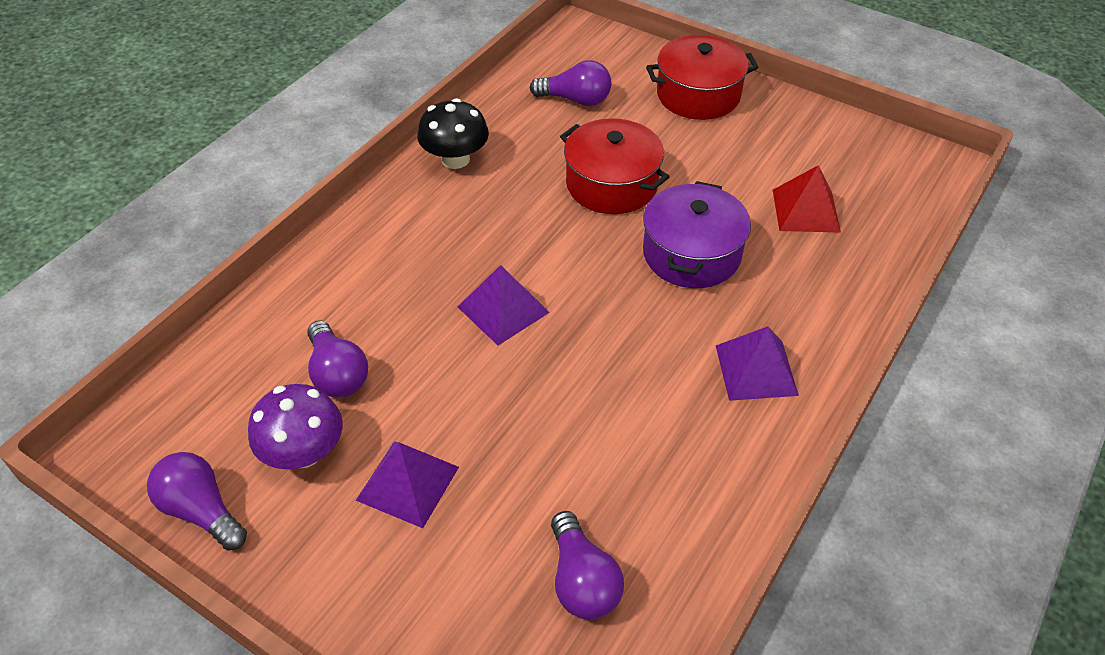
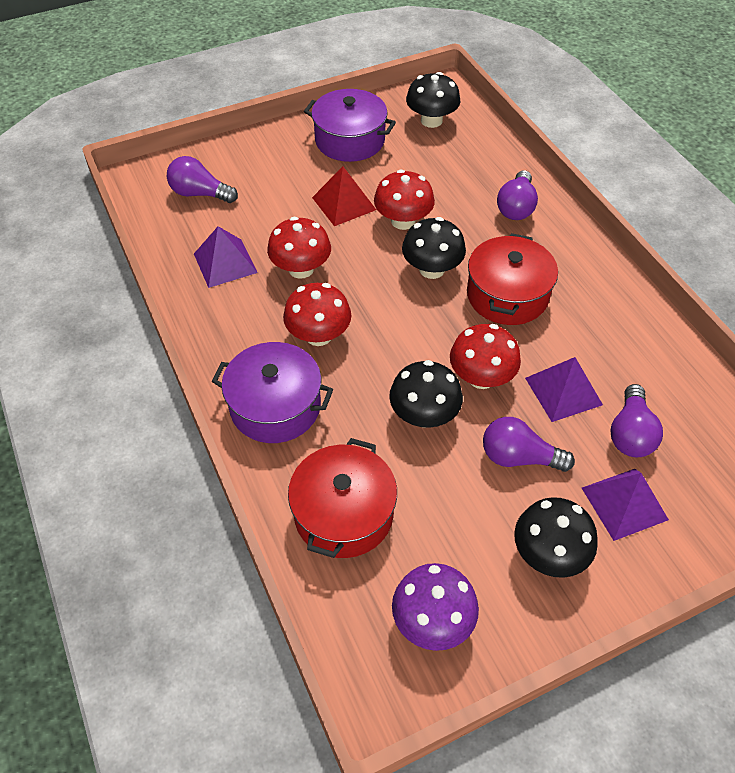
black mushroom: [417,98,489,169] = 1 -> [389,360,463,428] [402,217,466,279] [406,72,460,128] [514,497,598,578] = 4
purple pot: [643,181,751,288] = 1 -> [211,342,333,443] [304,89,396,162] = 2
red mushroom: none = 0 -> [267,217,331,279] [283,283,351,346] [374,170,435,230] [450,324,521,389] = 4

